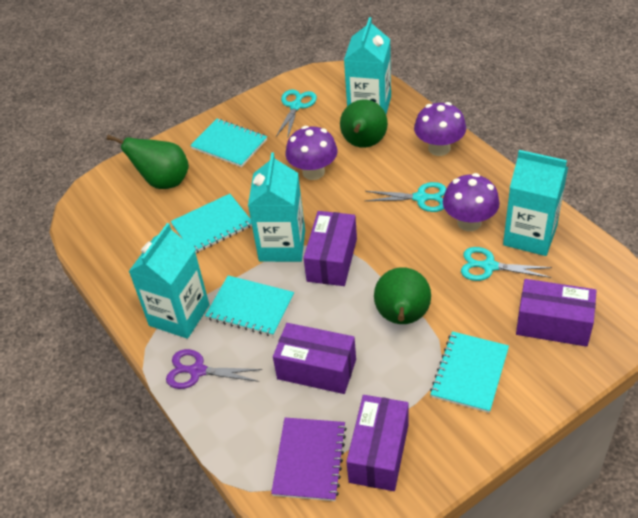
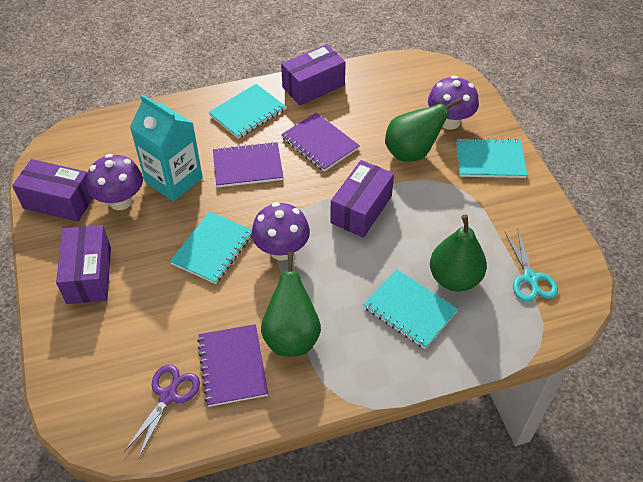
purple notebook: [271,418,347,501] = 1 -> [197,324,268,407] [213,142,283,188] [281,112,360,172] = 3
turquoise carton: [128,223,209,339] [248,153,305,262] [344,17,391,114] [503,150,568,256] = 4 -> [130,94,203,202] = 1
turquoise scissors: [276,89,317,139] [365,182,446,212] [461,247,552,281] = 3 -> [505,230,558,302] = 1

